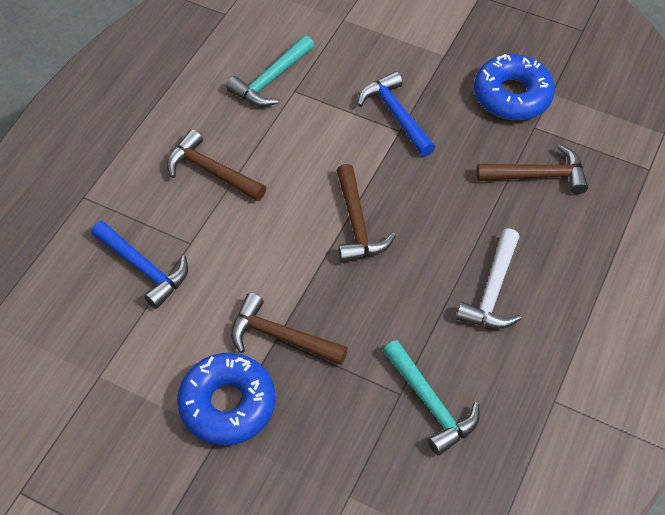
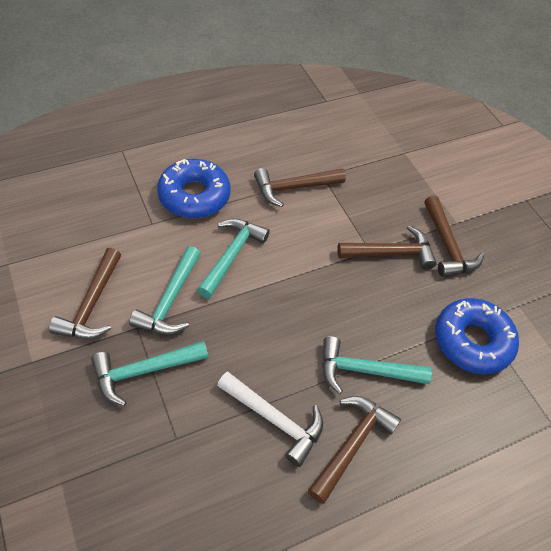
blue hammer: [91,221,188,309] [358,71,435,157] = 2 -> none = 0
brown hammer: [167,129,266,201] [231,293,348,365] [336,164,396,263] [477,144,588,194] = 4 -> [49,248,121,339] [254,168,346,207] [308,396,401,504] [337,225,437,270] [424,196,484,277] = 5
turquoise hammer: [226,35,314,107] [383,340,480,456] = 2 -> [91,341,208,406] [129,246,201,335] [197,219,270,298] [322,336,432,394] = 4

